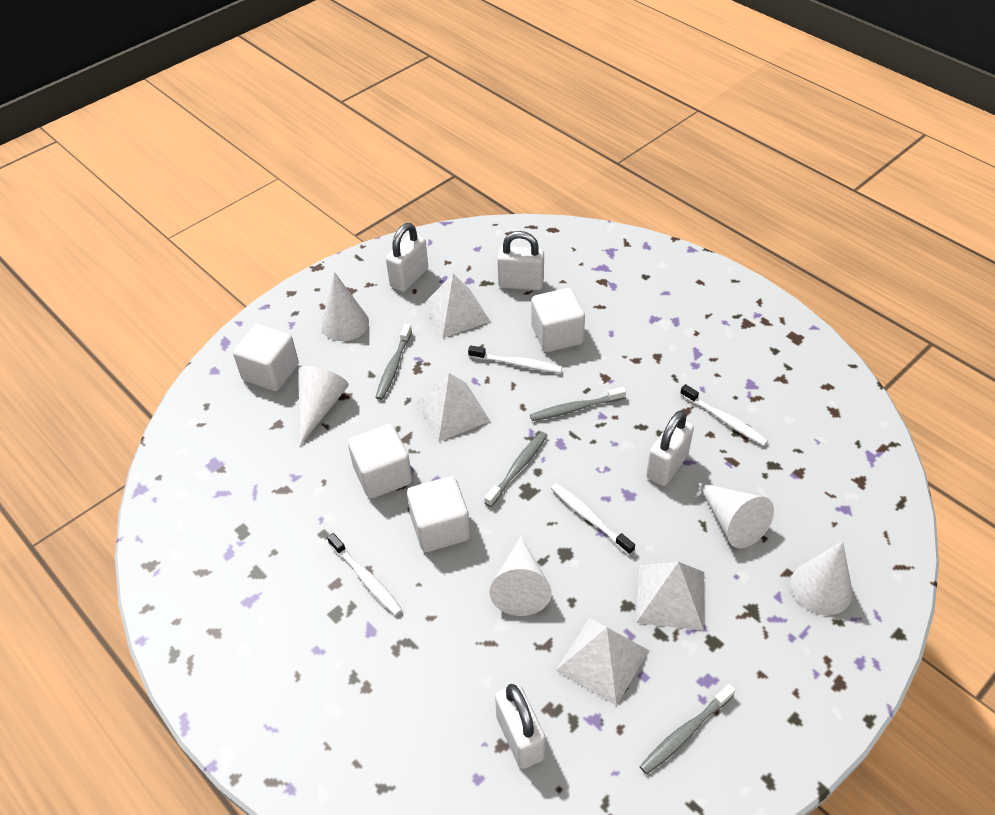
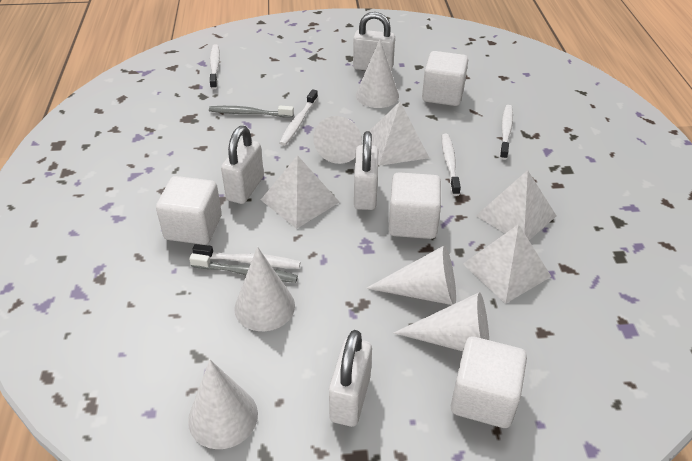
grey toothbrush: [375,324,412,400] [484,431,548,507] [530,387,626,421] [639,684,735,775] = 4 -> [189,253,298,283] [209,106,294,118] = 2
white cone: [298,366,349,447] [321,272,369,341] [490,536,552,616] [697,482,774,548] [791,541,853,615] = 5 -> [188,359,258,449] [234,246,295,331] [313,116,362,164] [356,39,399,108] [366,245,456,305] [394,292,489,351] = 6
white toothbrush: [327,533,402,616] [468,345,562,373] [551,483,635,555] [680,384,768,446] = 4 -> [192,244,300,269] [210,44,220,89] [279,89,318,146] [442,134,461,196] [499,105,513,160] = 5

